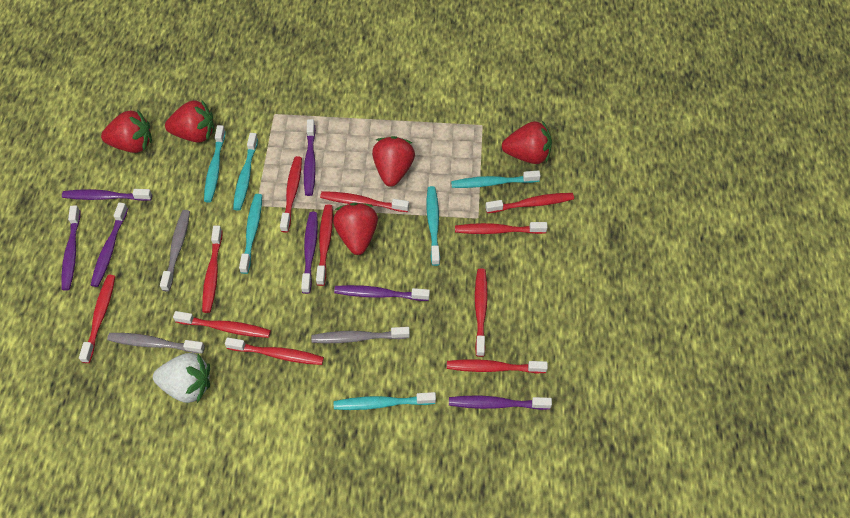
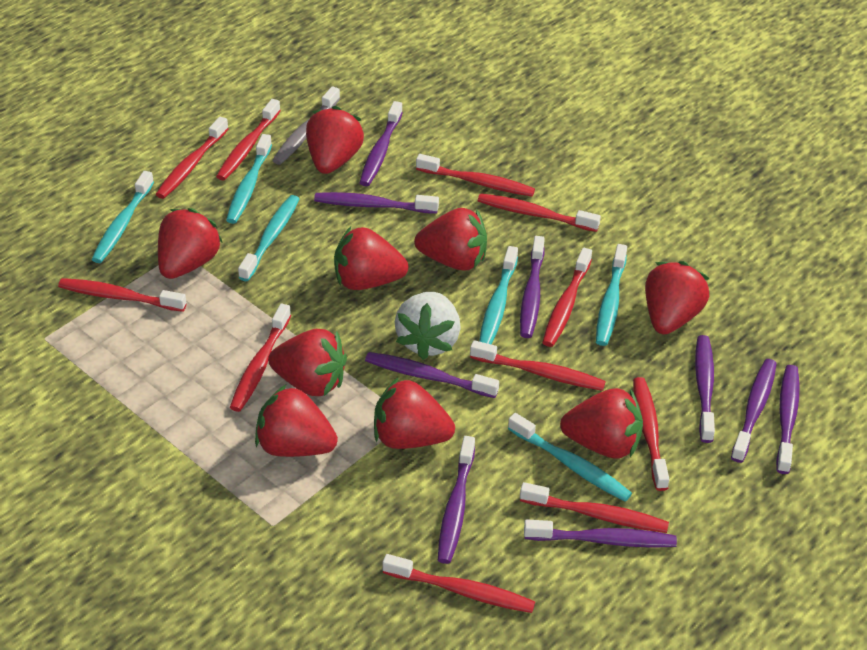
grey toothbrush: [107,333,205,354] [160,210,190,292] [311,327,410,343] = 3 -> [272,86,340,165] = 1
purple toothbrush: [61,205,80,291] [62,189,152,201] [91,203,128,287] [301,212,318,294] [304,119,316,196] [334,285,430,301] [449,396,552,410] = 7 -> [314,192,439,214] [360,101,403,186] [365,352,499,398] [438,436,475,564] [520,236,545,338] [524,519,677,548] [695,335,715,443] [731,359,777,463] [776,365,799,474] = 9
red strawberry: [101,109,152,153] [165,100,215,143] [333,203,378,255] [372,136,415,187] [502,121,552,164] = 5 -> [158,208,223,279] [255,384,338,457] [268,329,347,396] [306,106,364,174] [334,227,408,290] [374,377,455,449] [414,208,487,271] [560,388,643,458] [645,261,709,334] = 9

